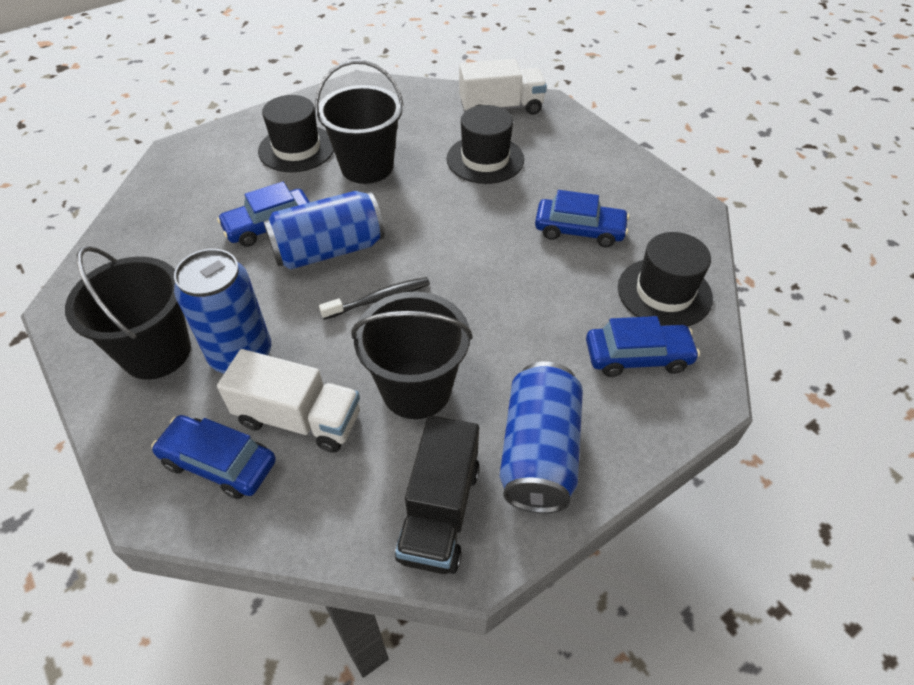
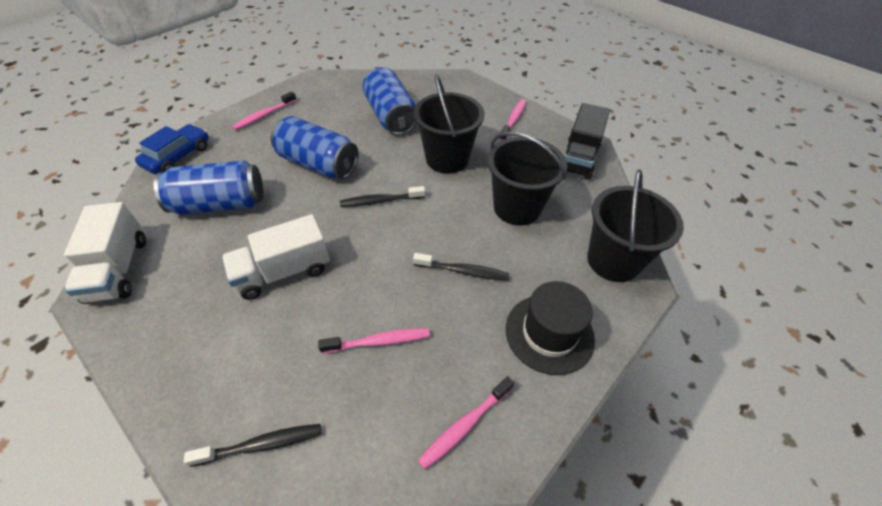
black hat: [258,95,334,172] [447,105,524,184] [618,232,713,327] = 3 -> [506,281,595,375] = 1
black toothbrush: [319,277,430,320] = 1 -> [184,424,321,467] [340,186,425,207] [413,253,509,281] = 3
blue car: [151,415,276,499] [217,182,310,247] [535,190,629,247] [586,316,700,377] = 4 -> [135,124,209,174] = 1
pink toothbrush: none = 0 -> [232,91,297,130] [318,328,430,353] [418,376,514,470] [499,99,526,141] = 4

